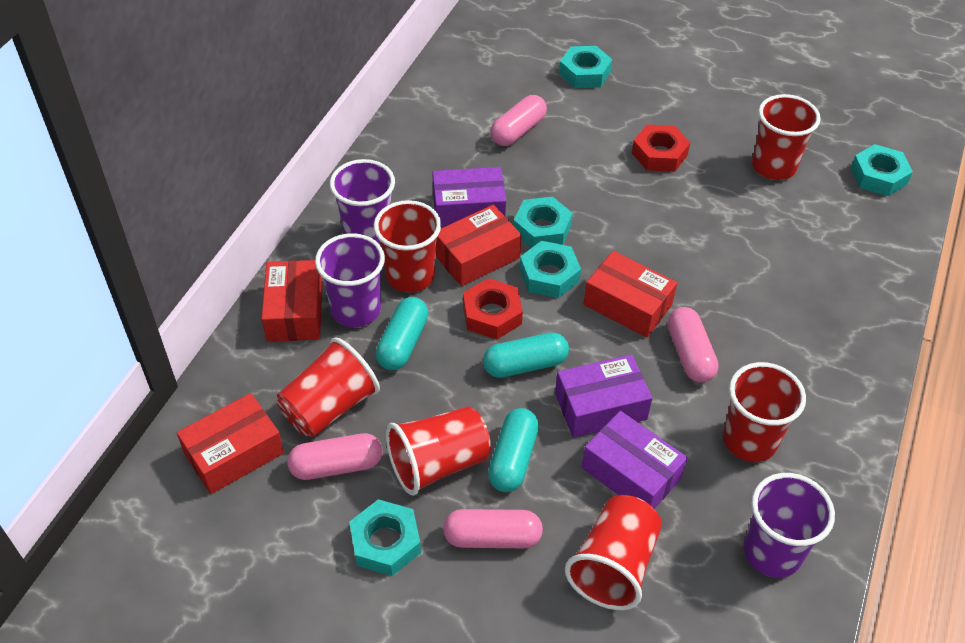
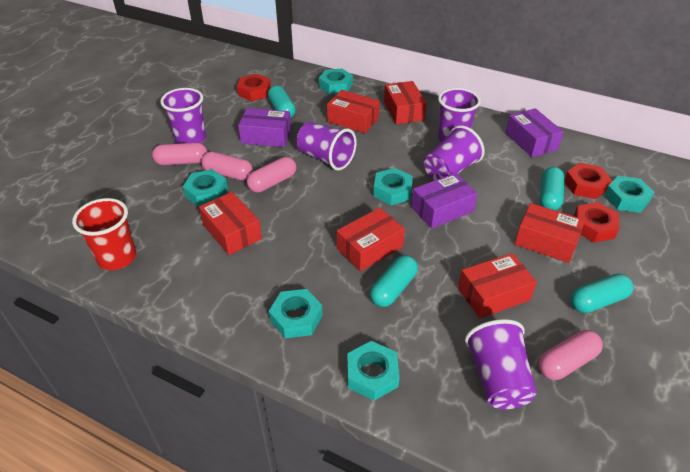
purple cup: [315,233,385,327] [330,159,395,246] [743,473,835,578] = 3 -> [160,88,206,144] [297,122,357,171] [424,125,485,180] [438,88,481,142] [465,319,537,409] = 5
red box: [177,393,284,494] [261,260,323,342] [436,205,522,286] [584,251,677,338] = 4 -> [199,192,262,255] [327,90,380,133] [337,208,405,271] [384,81,427,124] [458,253,537,318] [514,203,585,263] = 6
red cup: [276,337,380,437] [374,200,441,293] [386,407,491,496] [565,495,662,610] [723,362,806,462] [752,94,821,180] = 6 -> [72,198,136,270] = 1
red nut: [463,278,523,339] [632,125,690,172] = 2 -> [237,74,271,101] [564,163,612,199] [574,202,620,242] = 3
turquoise capsule: [376,297,429,370] [483,332,569,378] [488,408,539,492] = 3 -> [268,85,296,118] [370,255,418,307] [540,167,565,210] [571,274,633,313] = 4
turquoise nut: [349,499,421,576] [514,196,573,248] [520,241,581,298] [559,46,612,88] [851,144,913,196] = 5 -> [183,169,228,207] [269,289,323,338] [319,69,353,94] [347,341,400,401] [373,168,413,205] [604,176,654,213] = 6

